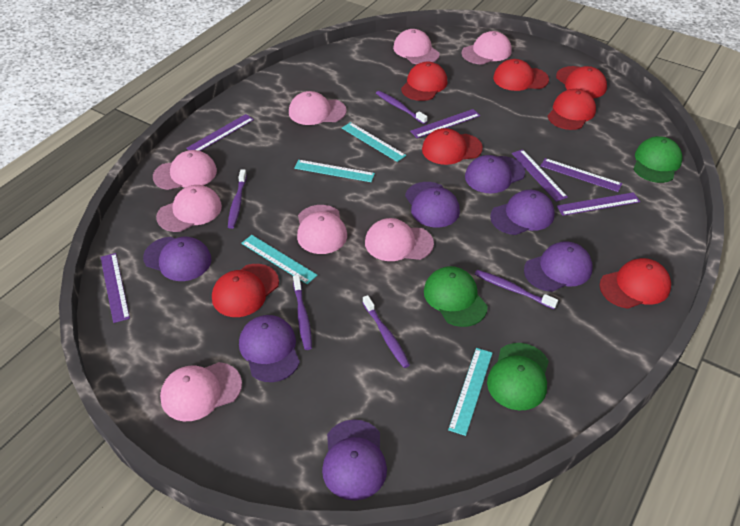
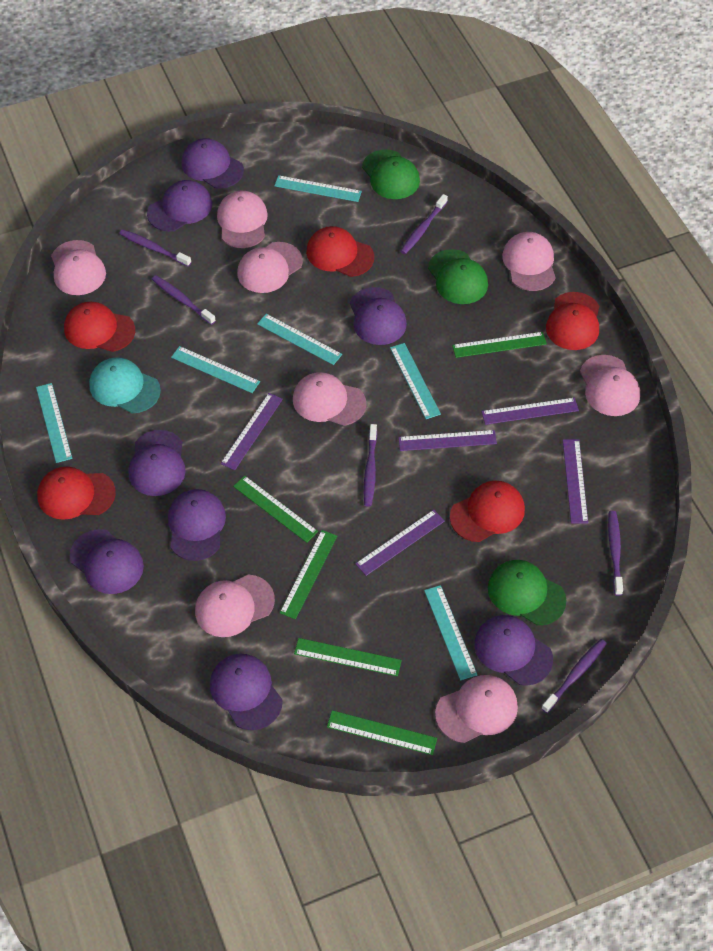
green ruler: none = 0 -> [233,476,318,543] [280,530,337,619] [294,638,402,676] [327,710,437,755] [452,332,547,358] = 5
purple cap: [143,237,212,281] [239,315,300,382] [322,419,387,501] [405,182,460,228] [465,155,525,193] [490,190,555,235] [524,241,593,292] = 7 -> [70,529,144,594] [129,430,186,496] [147,180,212,232] [168,489,226,561] [181,138,244,189] [210,654,283,730] [350,287,407,345] [474,615,553,686] = 8
purple ruler: [101,253,130,323] [186,114,254,151] [410,109,480,138] [511,149,568,202] [540,158,622,192] [557,192,640,216] = 6 -> [220,393,283,470] [355,510,445,576] [398,430,497,451] [482,398,579,425] [563,439,588,524] = 5
purple toothbrush: [228,169,247,229] [293,275,312,350] [362,295,410,368] [376,91,427,124] [475,270,558,309] = 5 -> [119,229,191,267] [152,275,216,325] [364,424,377,507] [400,194,448,254] [541,639,607,713] [608,511,623,596] = 6
red cap: [212,264,279,317] [401,62,447,101] [422,128,483,165] [493,59,549,91] [547,89,596,130] [556,66,607,98] [599,258,671,309] = 7 -> [37,467,116,520] [64,302,135,352] [306,226,374,277] [450,481,525,542] [546,292,599,350] = 5
turquoise cap: none = 0 -> [89,357,161,413] = 1
turquoise ruler: [241,235,317,284] [294,160,375,182] [342,122,406,162] [448,348,492,436] = 4 -> [36,383,72,463] [171,346,260,393] [257,314,342,365] [274,175,362,202] [390,343,441,419] [424,585,477,680] = 6

